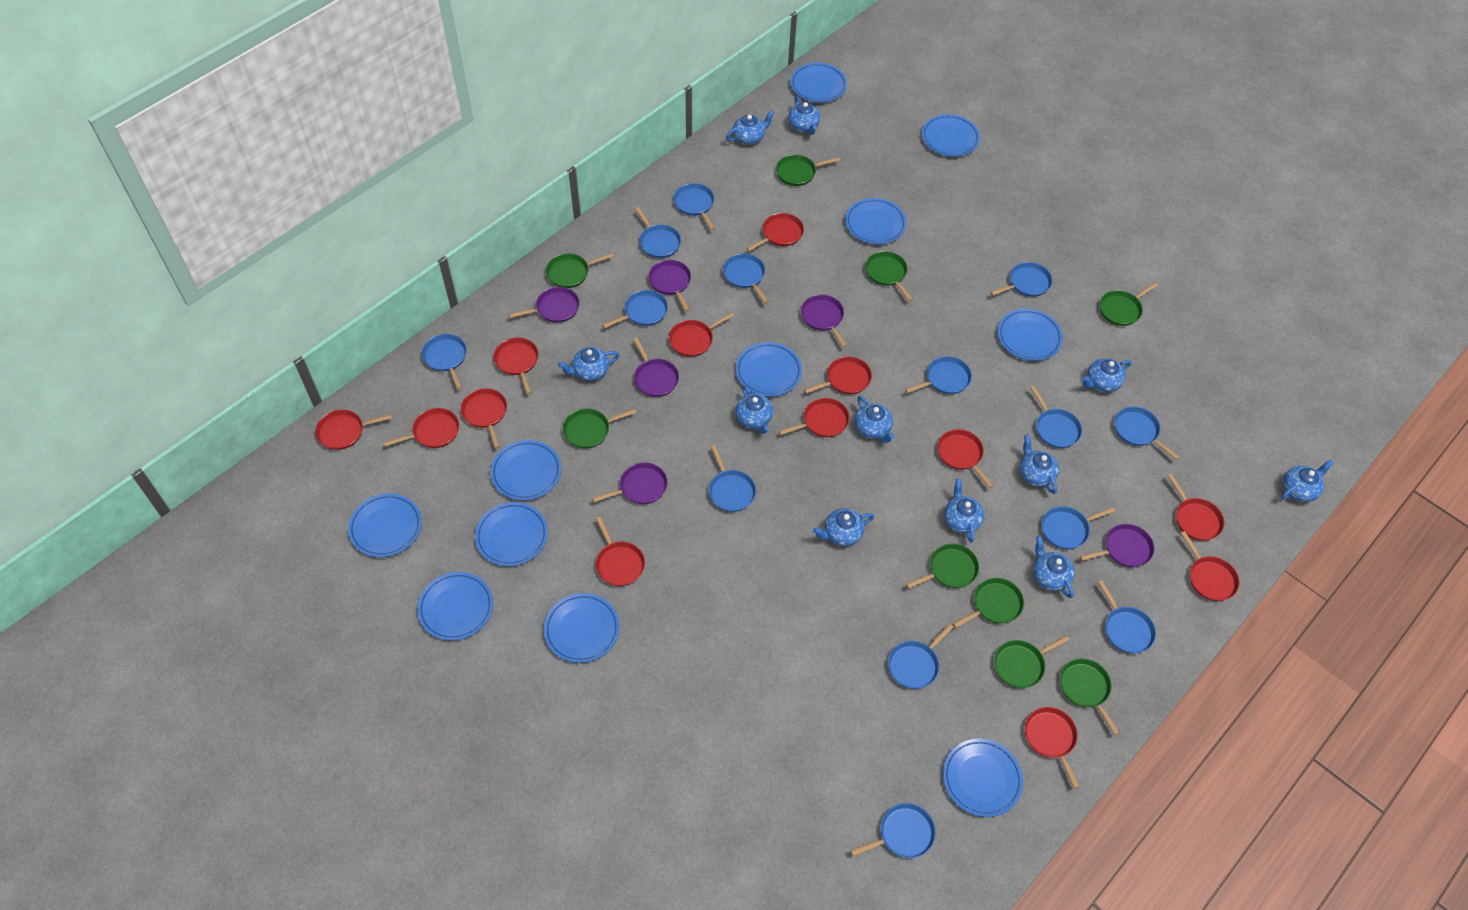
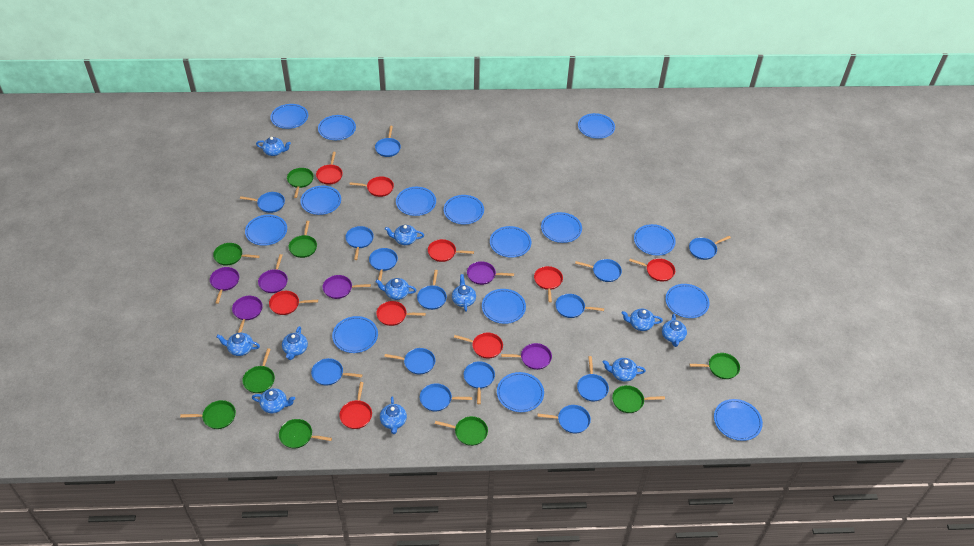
blue plate: [348,493,422,557] [417,572,493,641] [475,502,548,566] [490,440,561,501] [544,593,620,663] [736,342,802,397] [790,63,847,103] [845,198,907,245] [922,114,980,157] [943,738,1023,817] [998,309,1063,361] = 11 -> [245,215,287,246] [270,104,308,129] [300,186,341,215] [318,115,356,140] [332,316,378,353] [396,187,436,216] [444,195,484,224] [482,289,526,324] [490,226,531,258] [497,372,544,412] [541,212,582,243] [578,113,615,139] [634,224,676,256] [665,284,710,318] [714,399,763,441] = 15
red pan: [315,410,392,450] [383,408,459,448] [461,388,507,448] [494,338,538,395] [596,517,645,586] [669,312,734,357] [746,213,804,252] [779,398,850,437] [804,356,872,394] [937,429,994,488] [1025,707,1080,789] [1168,474,1224,541] [1180,531,1240,601] = 13 -> [269,291,318,315] [316,152,343,185] [339,382,372,429] [350,176,394,197] [376,301,426,326] [428,239,474,262] [454,333,503,358] [534,266,563,303] [629,258,675,282] = 9

